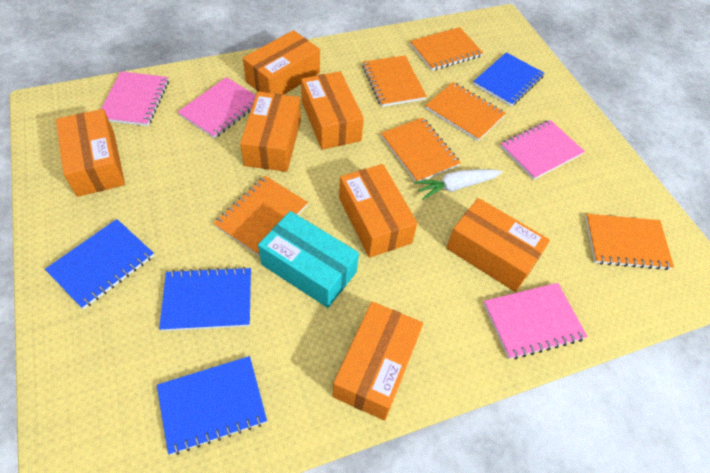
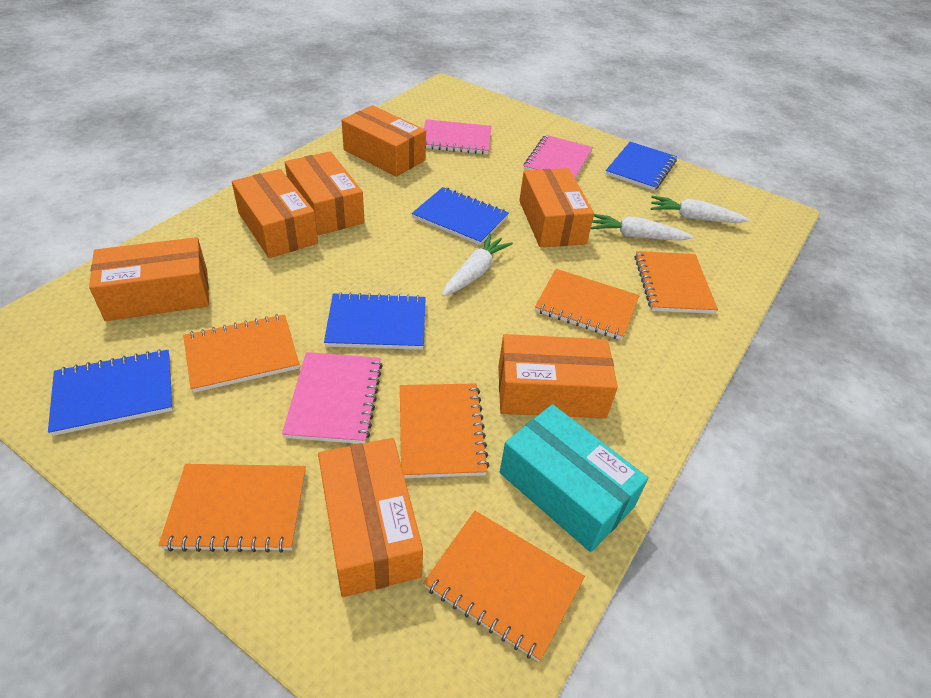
pink notebook: [101,71,169,126] [178,77,256,139] [483,283,588,359] [500,120,585,180] = 4 -> [282,352,383,444] [423,119,491,155] [524,135,593,179] = 3
white carrot: [414,169,503,200] = 1 -> [442,234,513,297] [591,214,693,241] [651,196,750,223] = 3

